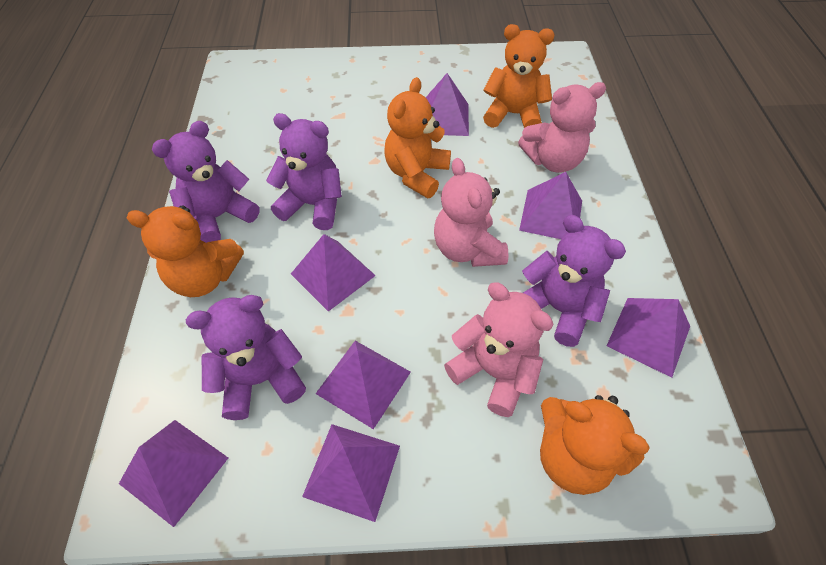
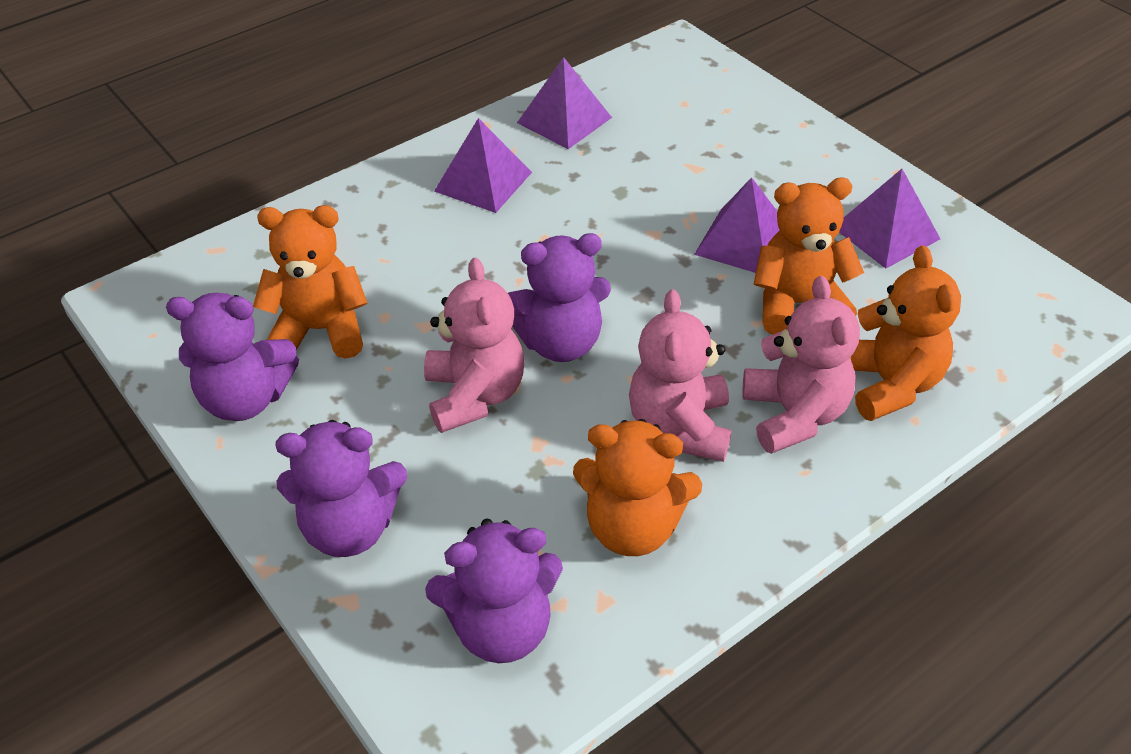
purple pyramid: [119,420,228,527] [291,234,376,312] [302,424,400,522] [316,341,411,429] [426,73,469,136] [519,172,582,239] [607,298,690,378] = 7 -> [434,118,532,213] [517,57,612,149] [694,177,780,273] [839,169,940,269] = 4

